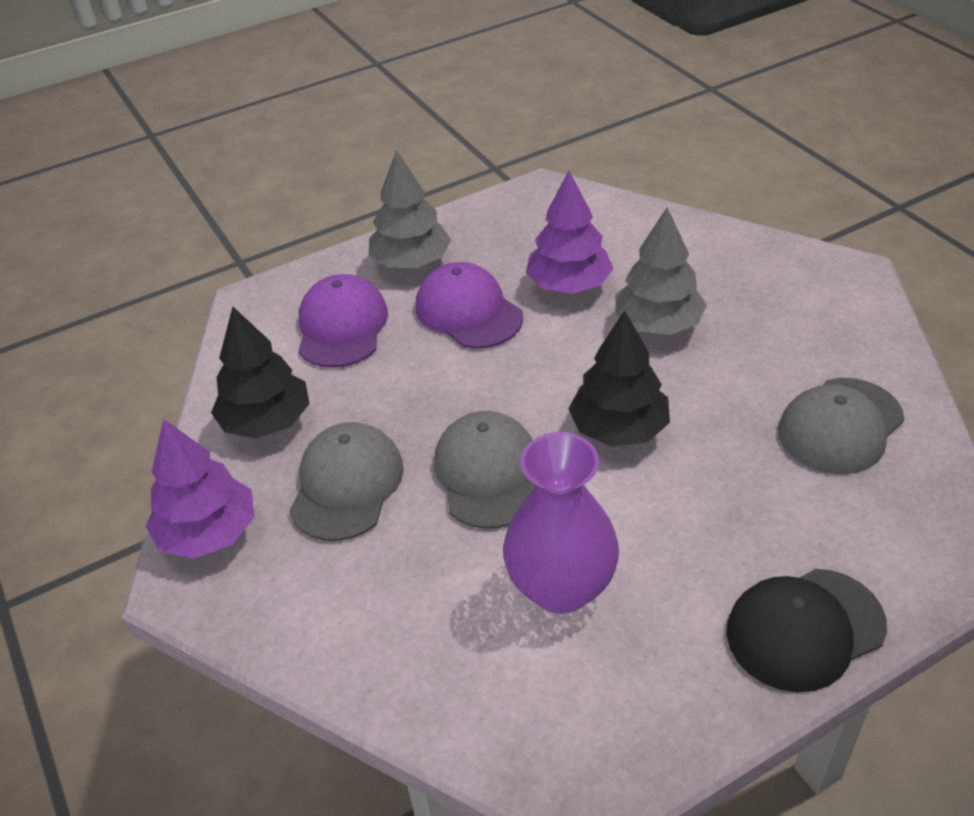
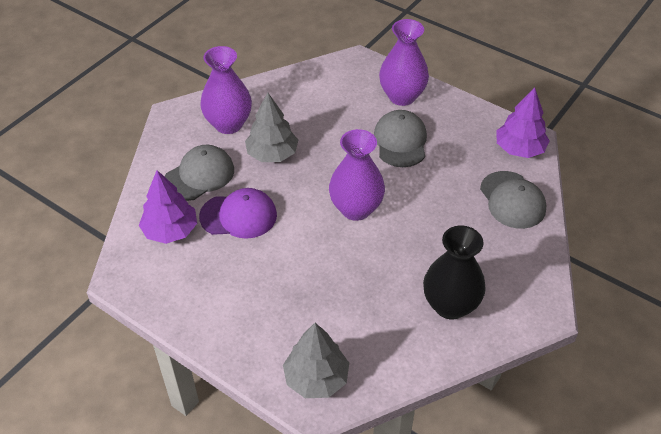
black cap: [727,569,887,693] = 1 -> none = 0
black tree: [211,307,309,438] [568,310,670,447] = 2 -> none = 0
black vase: none = 0 -> [423,226,486,319] = 1
purple cap: [299,274,388,368] [416,262,523,349] = 2 -> [199,188,277,239] = 1
purple vase: [503,432,619,614] = 1 -> [200,46,252,134] [329,129,385,221] [379,19,429,106] = 3

